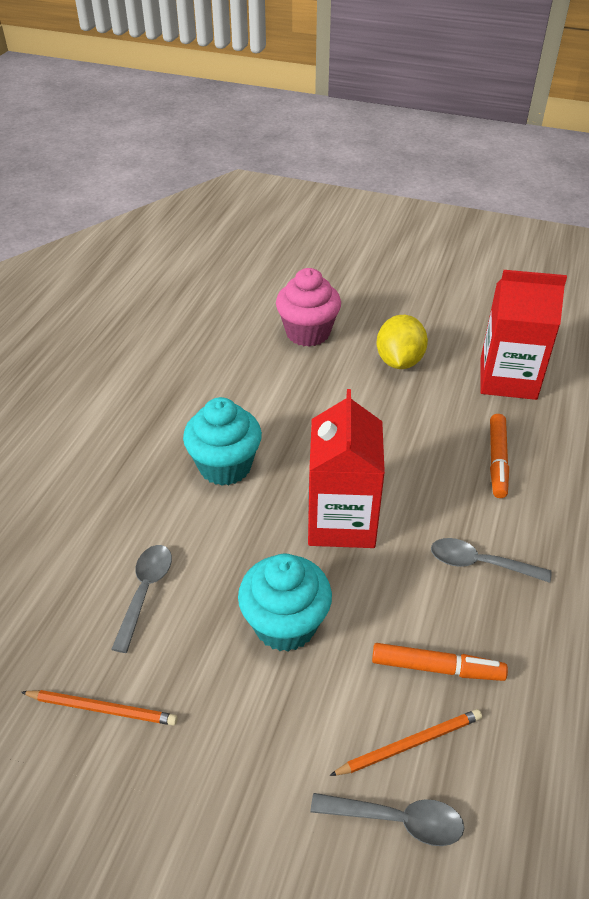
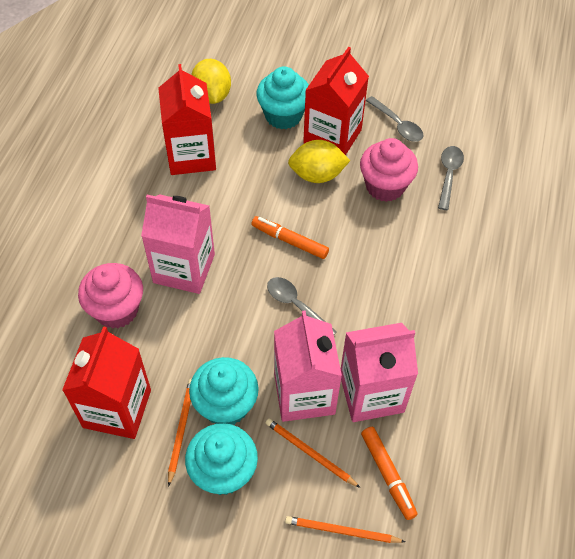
orange pencil: [21,690,178,726] [329,709,482,776] = 2 -> [168,379,192,487] [265,418,360,488] [285,516,406,543] = 3
pink carton: none = 0 -> [141,194,215,294] [274,311,342,422] [341,323,418,422] = 3
pink cupcake: [276,268,341,347] = 1 -> [78,263,143,329] [360,138,418,202] = 2
red carton: [308,389,385,548] [480,270,567,400] = 2 -> [62,326,151,439] [158,64,216,175] [303,47,369,155] = 3
turquoise cupcake: [183,397,262,486] [238,554,332,652] = 2 -> [185,423,258,495] [189,357,259,425] [256,66,309,129] = 3
yellow lemon: [377,315,428,369] = 1 -> [191,59,231,104] [288,140,350,183] = 2

